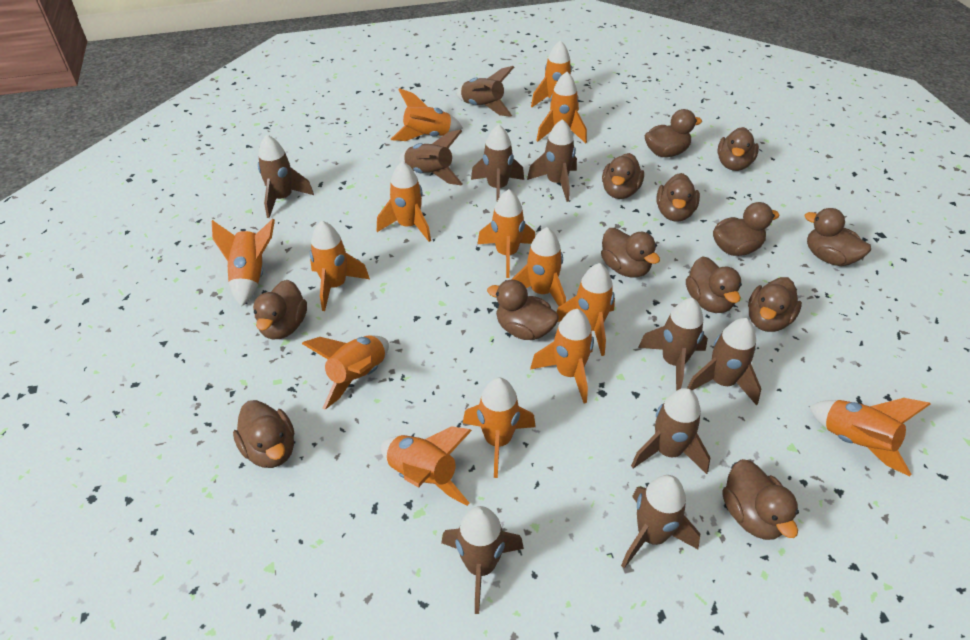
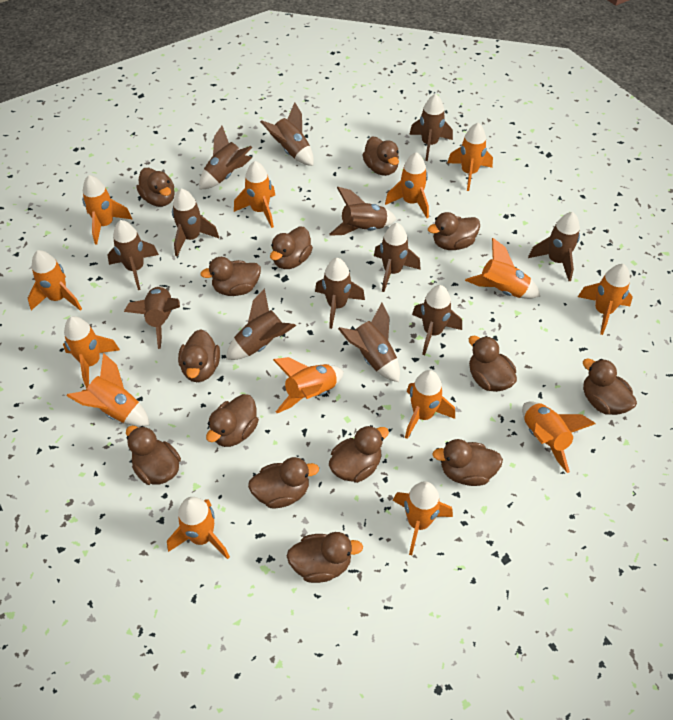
brown duck: [233,400,294,468] [253,280,307,339] [487,280,559,340] [601,228,660,278] [602,153,644,199] [645,109,702,157] [656,173,700,222] [686,256,742,313] [713,202,780,256] [717,127,759,171] [723,459,799,540] [748,277,802,332] [805,208,871,266] = 13 -> [126,426,181,485] [136,168,175,207] [178,329,220,382] [200,257,261,296] [206,394,259,447] [248,457,319,508] [270,227,313,269] [287,532,363,583] [329,425,389,483] [363,137,399,176] [428,212,480,250] [432,439,503,486] [469,336,517,392] [583,359,637,415] = 14
brown rocket: [258,135,314,218] [399,129,462,185] [441,506,524,614] [456,66,514,117] [471,124,524,201] [527,119,577,202] [621,475,700,568] [631,388,711,474] [638,298,708,391] [687,318,761,405] = 10 -> [108,220,159,290] [124,286,180,349] [172,188,219,256] [199,126,252,190] [226,288,296,360] [260,102,314,166] [315,258,365,329] [329,187,396,236] [338,302,400,382] [374,223,421,292] [409,94,453,161] [412,285,462,355] [528,212,580,281] = 13

